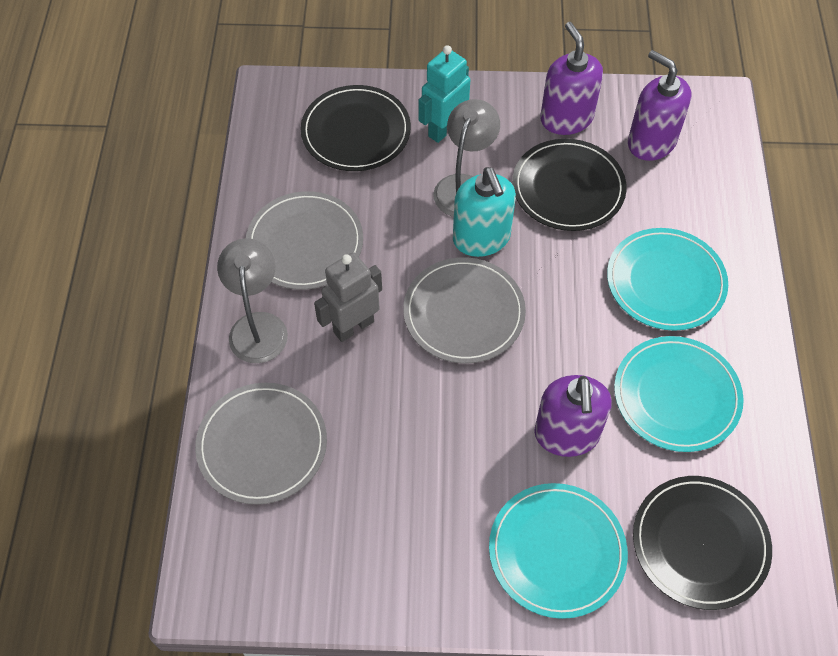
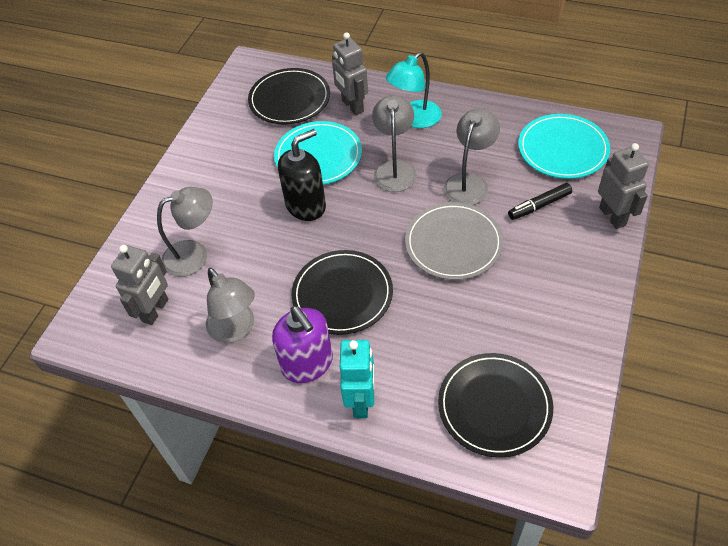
black marker: none = 0 -> [508,183,572,220] = 1
black soap dispenser: none = 0 -> [278,129,326,221] = 1
grey lamp: [217,238,288,363] [433,99,500,217] = 2 -> [157,187,213,277] [206,267,255,343] [372,95,417,192] [444,109,500,205] = 4
grey plate: [195,383,327,505] [246,191,363,290] [403,257,526,363] = 3 -> [405,202,503,280] = 1
grey robot: [314,252,382,342] = 1 -> [111,245,168,325] [332,32,368,115] [598,143,649,229] = 3
purple soap dispenser: [534,375,612,457] [540,22,603,135] [628,50,691,161] = 3 -> [272,306,333,383] = 1
turquoise lamp: none = 0 -> [386,52,442,128] = 1
turquoise plate: [489,483,628,619] [607,228,728,331] [614,336,744,452] = 3 -> [274,121,362,185] [518,114,610,179] = 2
turquoise soap dispenser: [453,167,516,257] = 1 -> none = 0

